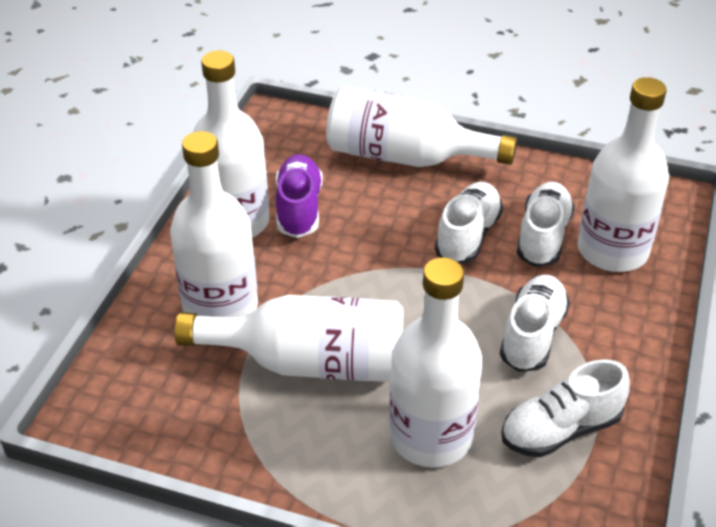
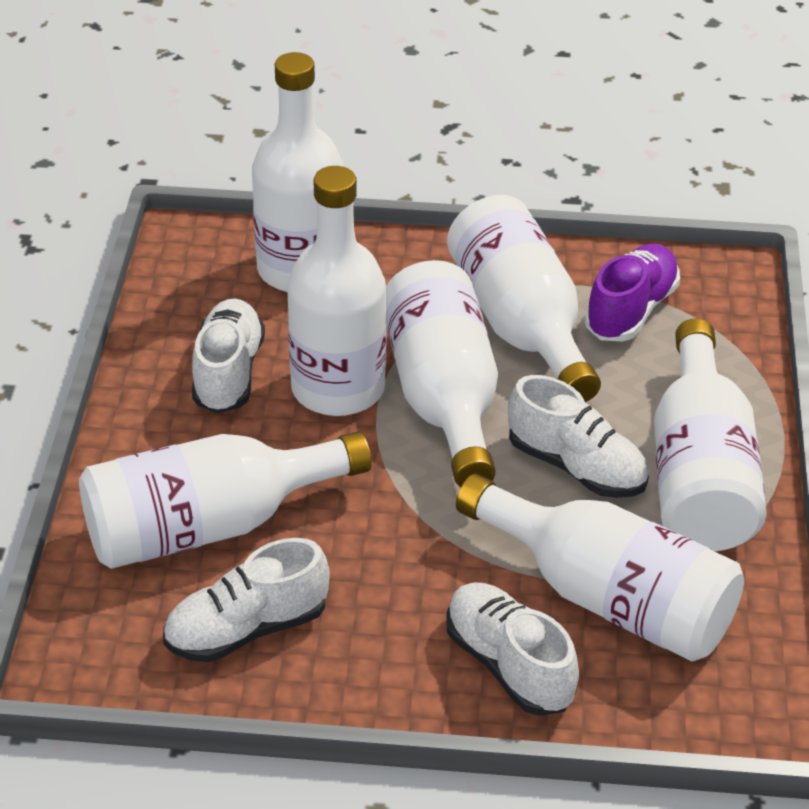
white bottle: [170,131,258,317] [174,295,403,382] [193,51,269,238] [326,86,517,167] [389,257,483,468] [577,77,669,272] = 6 -> [79,431,372,569] [252,52,344,292] [287,166,387,416] [386,260,498,487] [447,195,601,402] [456,474,744,662] [654,318,767,551] = 7

